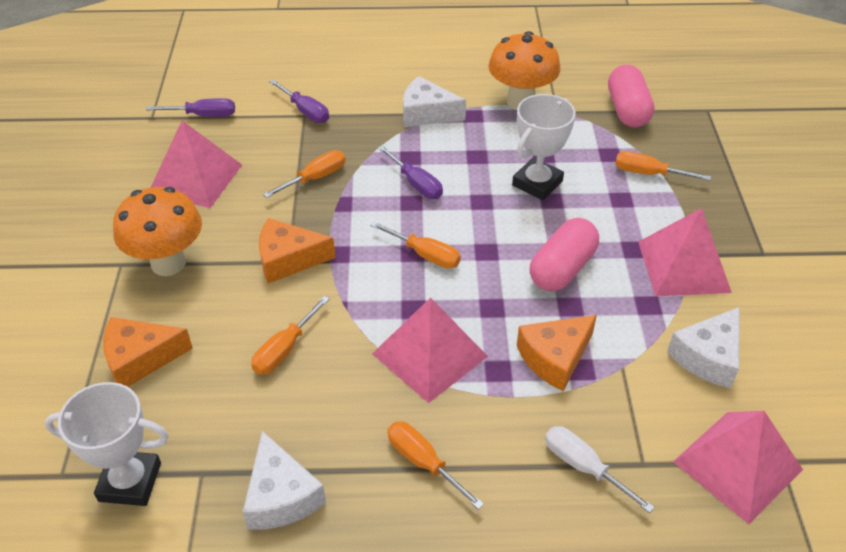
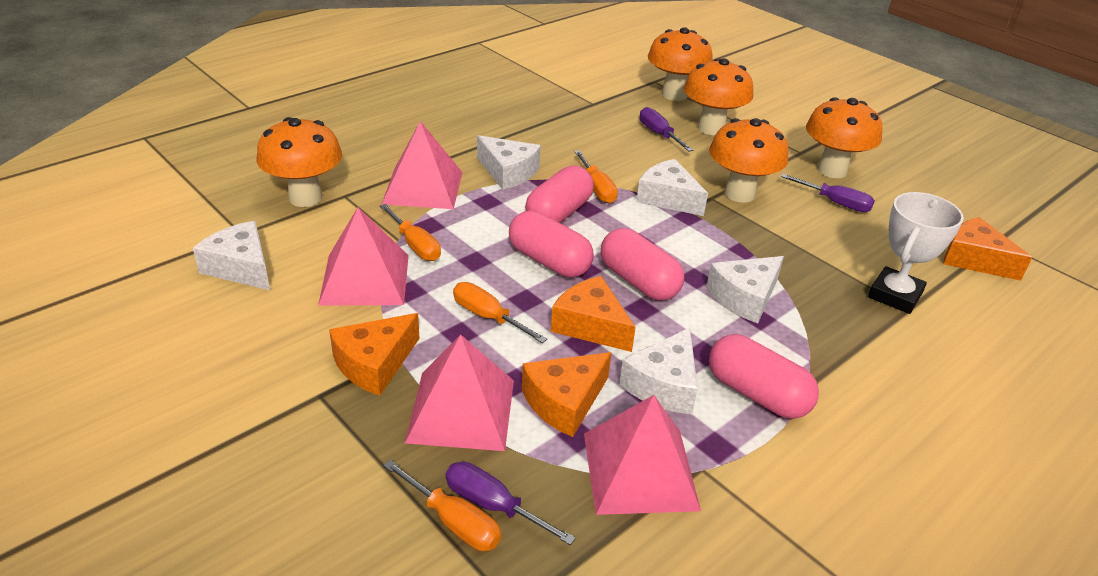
orange cheese: [103,317,193,387] [259,218,336,284] [517,315,597,391] = 3 -> [329,313,420,396] [522,352,612,437] [551,276,636,352] [943,217,1033,281] = 4
orange mushroom: [113,187,202,276] [488,31,560,110] = 2 -> [257,117,342,207] [648,27,713,101] [684,58,753,135] [709,118,788,203] [806,97,883,178] = 5
orange screwdriver: [251,296,330,375] [263,150,346,198] [370,221,461,269] [387,421,484,510] [615,151,711,181] = 5 -> [380,204,441,261] [383,460,501,551] [453,282,547,343] [574,150,618,203] = 4
pink capsule: [530,218,599,292] [608,65,655,127] = 2 -> [509,211,594,277] [525,166,594,223] [601,228,684,301] [709,334,819,419] = 4
white cheese: [243,431,326,530] [403,76,466,127] [667,307,740,388] = 3 -> [193,221,270,290] [477,135,541,190] [619,327,698,414] [636,159,708,216] [706,256,784,323] = 5
white screwdriver: [545,426,655,513] = 1 -> none = 0
white trophy: [44,382,169,506] [512,94,576,200] = 2 -> [868,192,964,314] = 1

